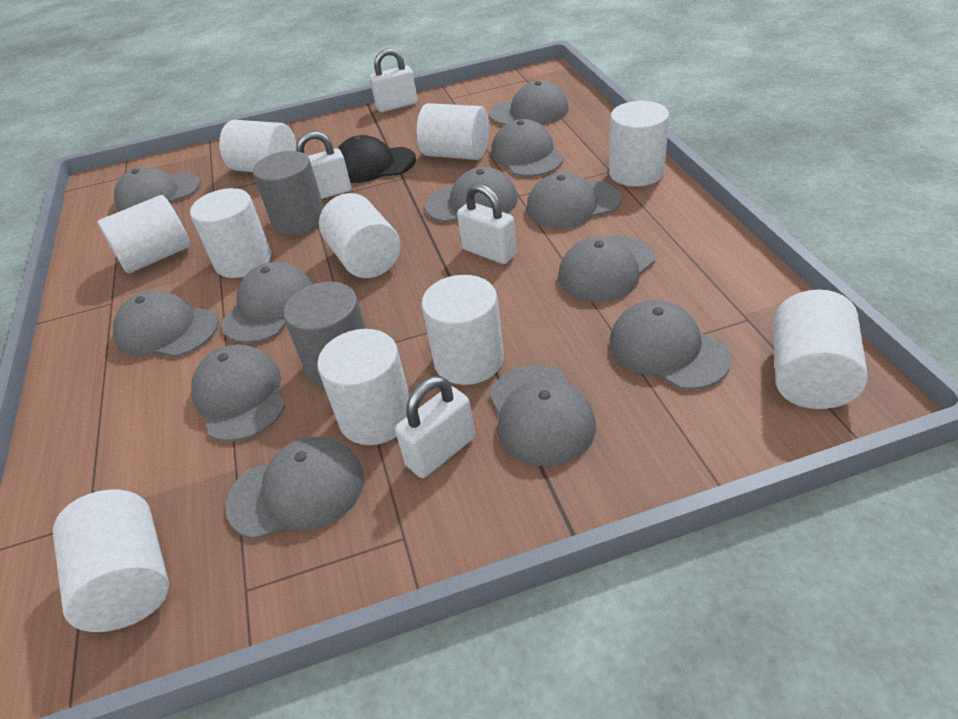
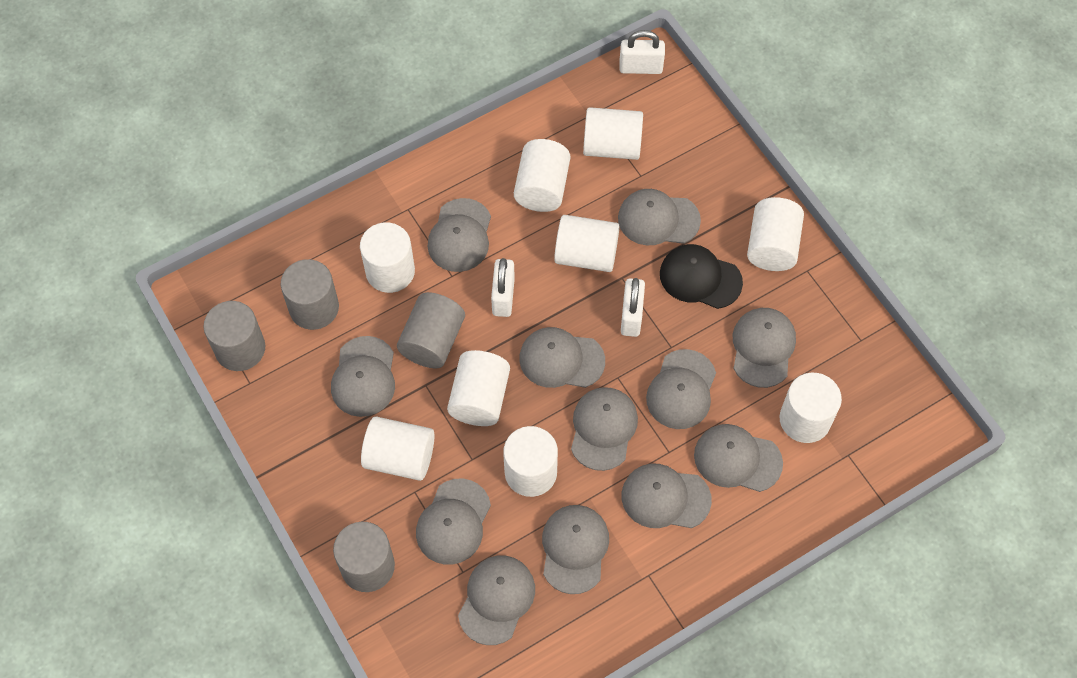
grey cylinder: [253,151,324,236] [283,282,366,389] = 2 -> [204,301,265,371] [281,259,339,330] [333,522,395,592] [397,292,465,368] = 4
white cylinder: [53,490,169,632] [97,195,190,273] [190,188,271,278] [219,120,297,172] [317,329,410,445] [319,193,400,278] [416,103,489,160] [421,275,504,385] [609,101,669,187] [773,290,868,409] = 10 -> [360,222,415,293] [361,416,434,481] [447,350,510,426] [503,426,558,497] [514,139,570,212] [554,215,620,272] [583,107,643,160] [747,197,804,271] [780,373,842,443] = 9
white padlock: [296,131,351,199] [370,48,418,112] [395,376,475,478] [457,184,517,264] = 4 -> [491,258,515,317] [619,30,665,74] [621,278,645,337] = 3

